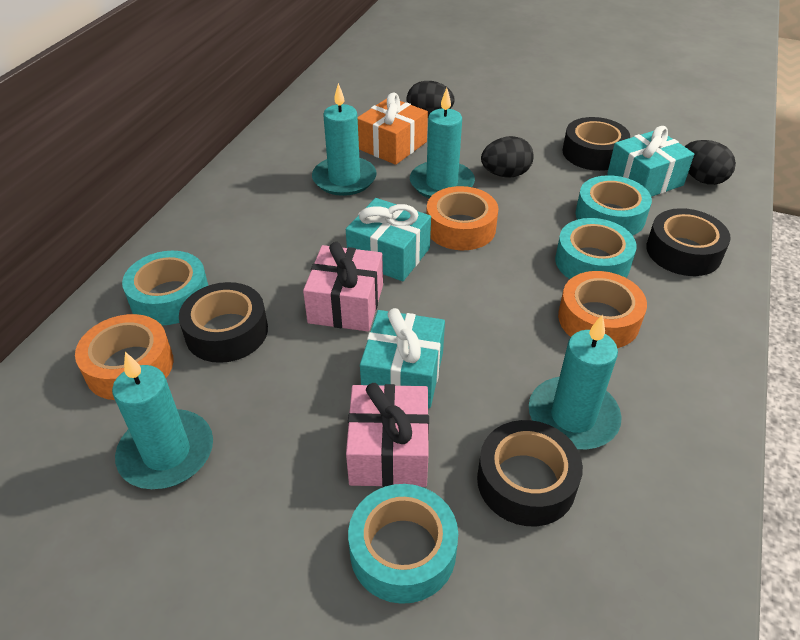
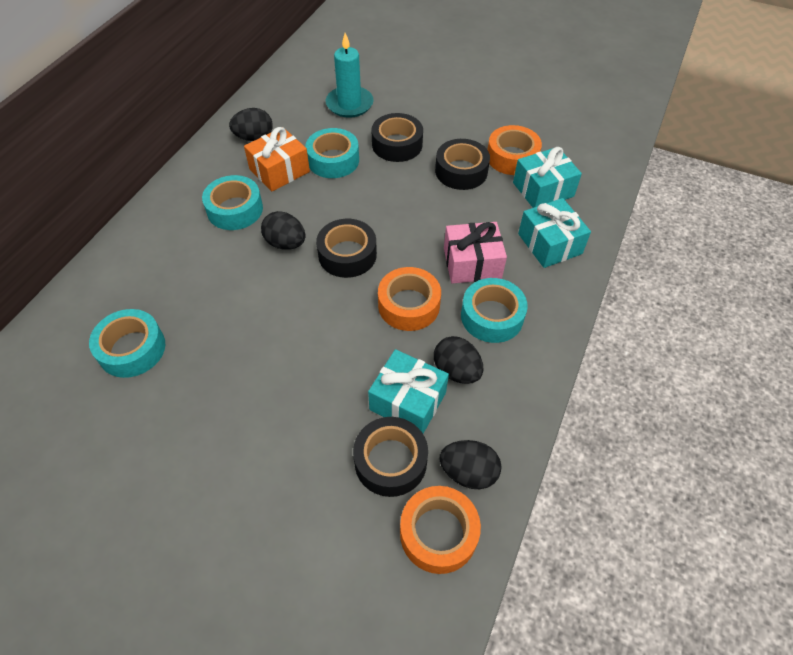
black egg: [407,81,454,116] [481,136,534,178] [684,140,736,185] = 3 -> [229,108,273,141] [261,211,306,249] [434,336,483,384] [439,440,502,489] = 4
pink gift: [303,242,383,331] [346,383,429,487] = 2 -> [444,222,507,284] = 1
turquoise candle: [112,352,213,489] [312,83,377,196] [410,88,475,198] [529,314,622,450] = 4 -> [326,33,374,118] = 1

